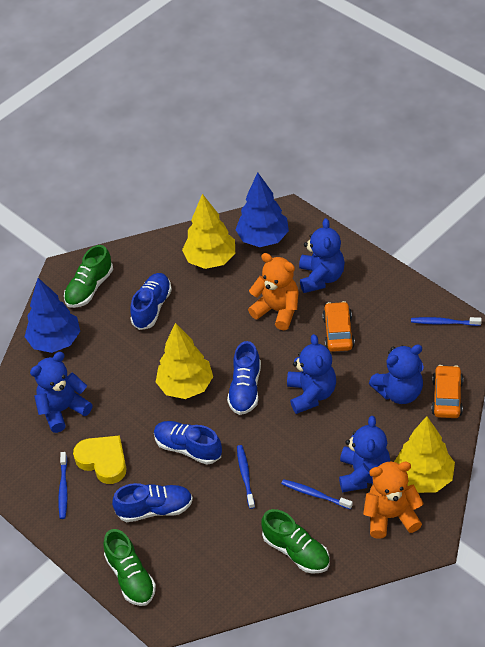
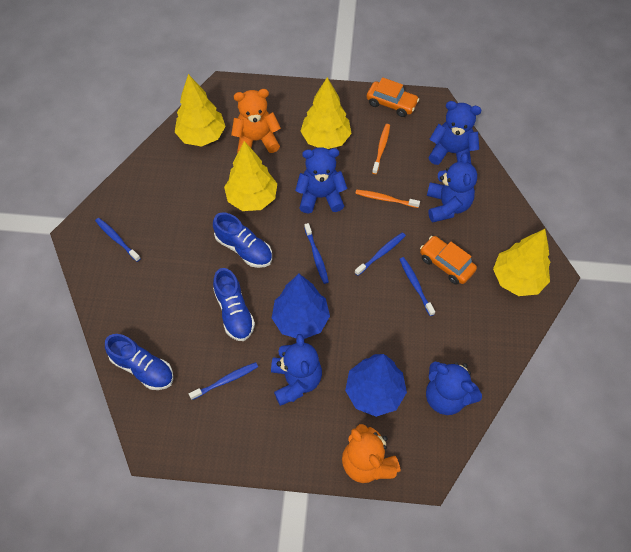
blue shoe: [112,483,193,522] [130,273,172,330] [154,421,222,465] [227,341,261,415] = 4 -> [105,334,173,390] [213,212,272,268] [213,268,255,341] = 3
blue toothbrush: [58,452,68,519] [237,445,255,509] [281,479,353,510] [411,317,482,326] = 4 -> [95,218,141,262] [189,362,258,400] [304,223,329,284] [355,232,406,276] [399,257,435,316] = 5
green shoe: [64,245,113,308] [103,529,156,606] [261,509,330,574] = 3 -> none = 0
orange toothbrush: none = 0 -> [355,190,420,208] [372,124,390,174] = 2
yellow heart: [73,435,127,484] = 1 -> none = 0
yellow tree: [156,323,213,399] [182,194,235,269] [394,416,455,493] = 3 -> [175,74,226,146] [224,141,277,211] [300,77,351,149] [493,229,550,296] = 4

